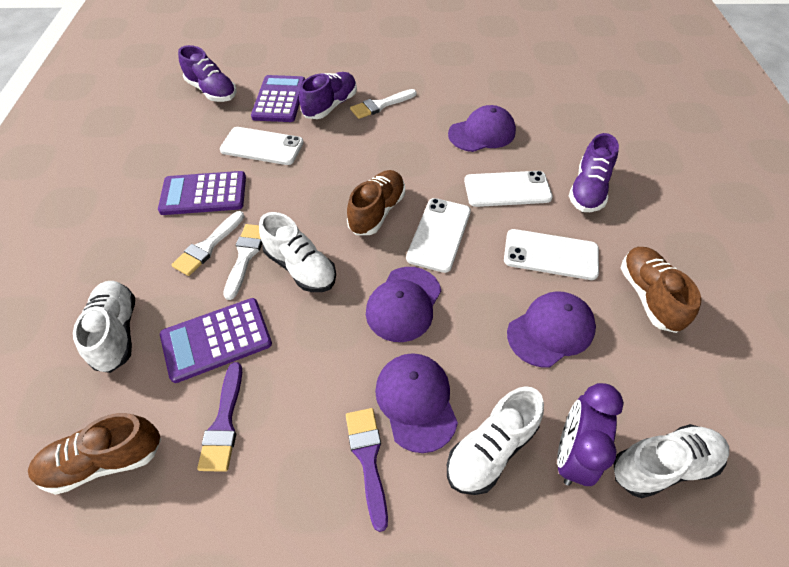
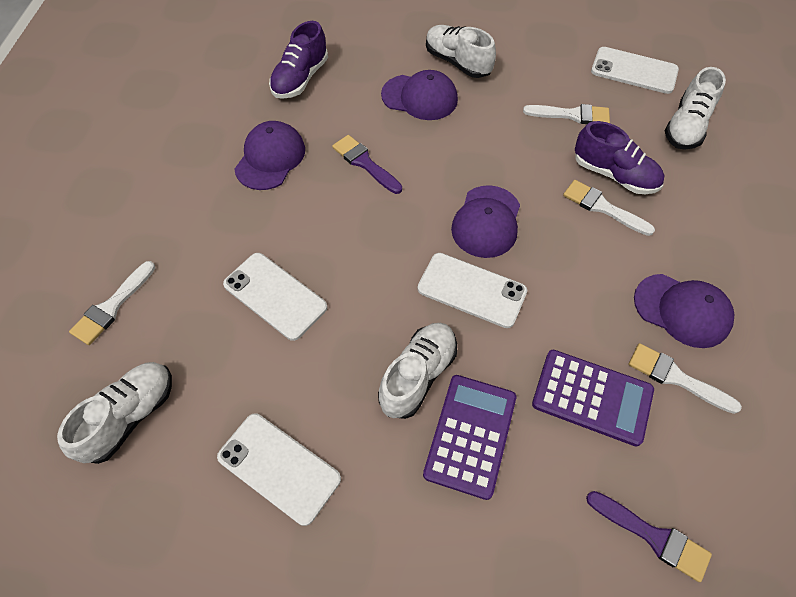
brown shoe: [28,413,161,495] [347,170,405,235] [621,247,701,333] = 3 -> none = 0
purple calculator: [158,171,246,215] [160,298,272,383] [251,75,305,122] = 3 -> [423,375,516,500] [532,350,654,446] = 2
purple clock: [557,383,624,486] = 1 -> none = 0
purple shoe: [178,45,237,102] [299,72,357,119] [569,133,619,212] = 3 -> [269,21,328,99] [575,121,665,194] = 2
white brush: [171,211,244,276] [223,224,262,300] [350,89,417,119] = 3 -> [69,261,155,345] [523,104,610,124] [563,180,655,236] [628,343,742,414] = 4

